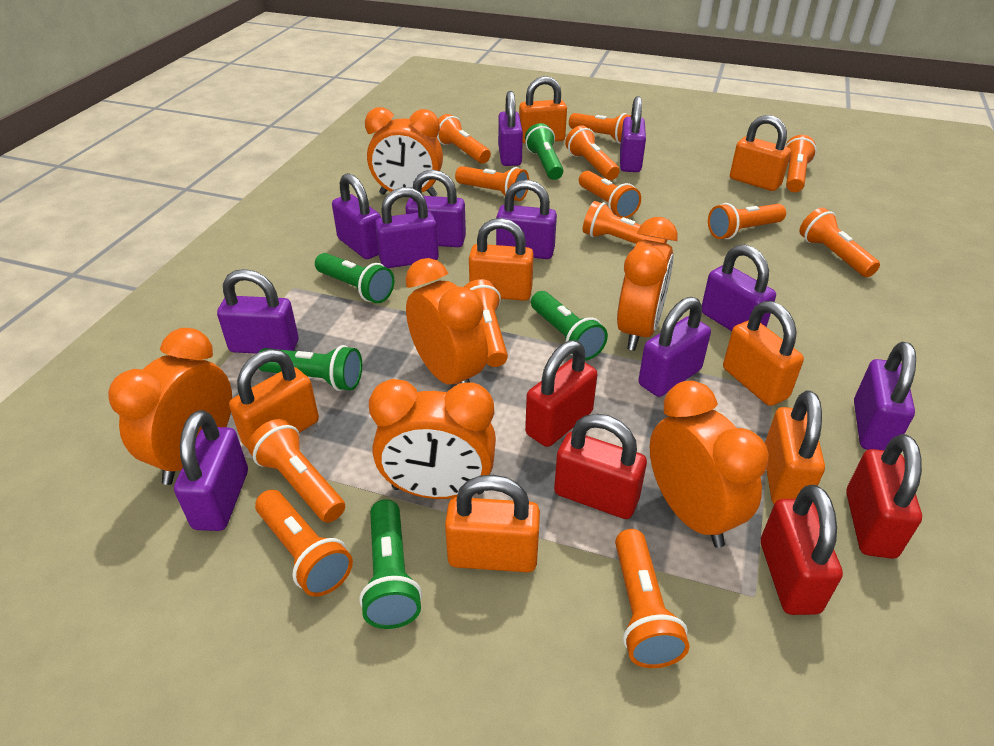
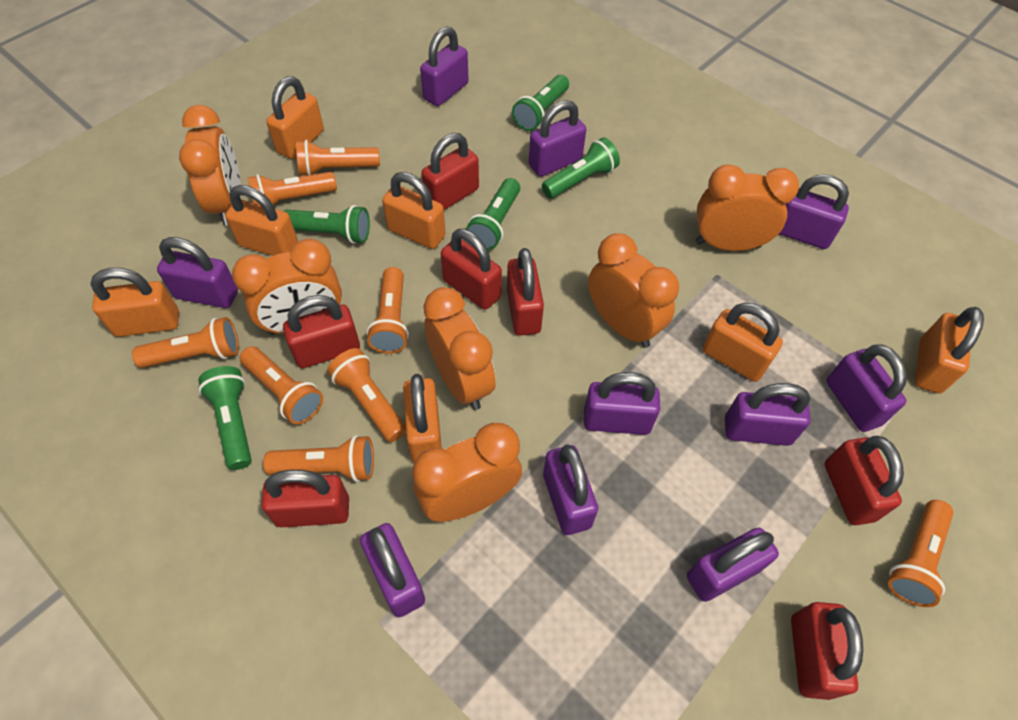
orange flashlight: [248,419,345,523] [255,490,353,597] [436,114,491,163] [455,166,529,201] [464,279,508,367] [565,125,620,180] [569,113,631,144] [579,171,641,218] [583,201,667,244] [615,529,690,668] [708,203,786,239] [785,135,817,192] [799,208,880,277] = 13 -> [132,317,239,368] [240,346,323,424] [247,172,337,206] [263,435,374,482] [296,140,380,176] [327,348,406,442] [367,267,409,354] [888,500,954,607] = 8
purple padlock: [174,410,248,531] [217,269,299,354] [332,173,381,259] [375,187,439,268] [405,170,466,247] [496,180,557,259] [498,91,523,166] [620,96,646,172] [638,297,711,397] [702,244,776,331] [854,342,916,450] = 11 -> [157,237,238,308] [360,523,425,617] [420,26,468,106] [529,100,586,177] [543,444,598,535] [584,372,660,435] [687,528,779,602] [725,383,811,446] [779,174,849,249] [826,344,907,432] = 10
red padlock: [525,340,597,447] [554,414,647,519] [761,485,843,615] [846,434,922,559] = 4 -> [261,470,349,527] [283,295,360,368] [421,133,479,210] [441,229,502,310] [507,248,544,336] [791,602,863,700] [825,435,904,525] = 7

